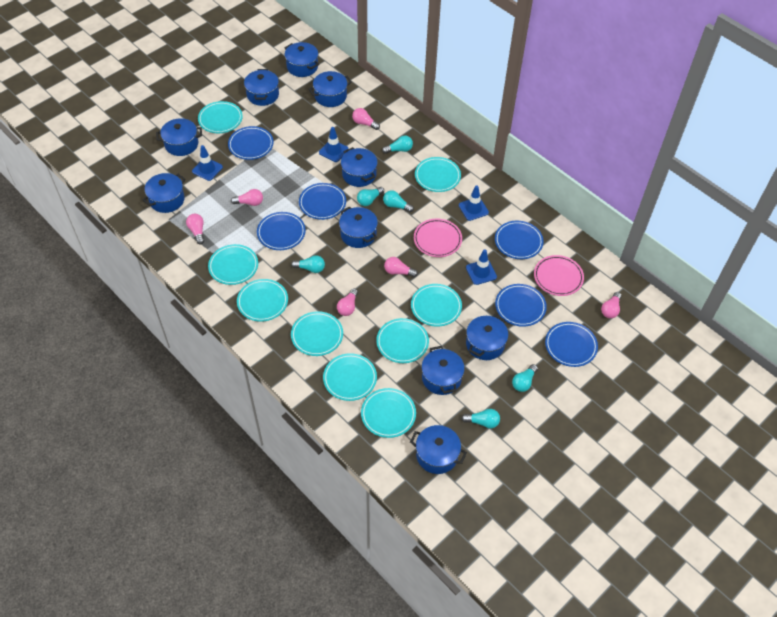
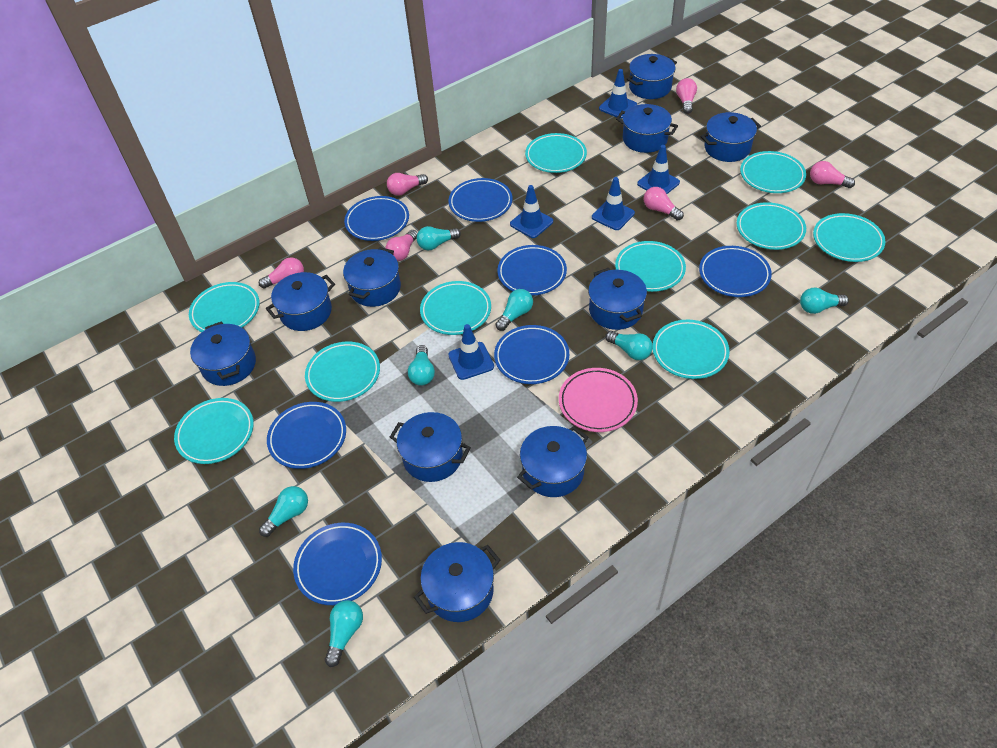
blue plate: [228,126,274,160] [257,212,306,250] [299,183,346,220] [495,221,544,259] [495,284,547,327] [545,322,598,367] = 6 -> [267,402,346,469] [293,523,382,605] [344,196,409,241] [449,178,513,222] [494,325,569,384] [497,245,567,295] [699,246,772,297] = 7
blue traffic cone: [192,145,223,181] [319,127,349,162] [459,185,489,221] [466,249,497,285] = 4 -> [448,324,494,380] [510,185,553,238] [592,177,635,230] [599,69,637,119] [637,145,680,194] = 5
pink plate: [414,218,462,257] [534,255,584,296] = 2 -> [559,368,638,432] = 1
turquoise light bulb: [291,255,325,273] [357,187,384,206] [382,135,413,154] [383,190,414,212] [461,409,500,428] [512,364,538,392] = 6 -> [259,486,308,537] [325,600,363,667] [408,345,435,386] [417,226,461,251] [495,289,533,331] [605,331,653,360] [800,288,849,314] = 7
turquoise plate: [198,101,243,133] [208,244,258,285] [237,279,288,322] [291,311,343,356] [323,353,377,401] [361,388,416,438] [376,318,429,363] [411,284,462,327] [415,157,461,192] = 9 -> [174,398,254,464] [189,282,260,332] [305,342,380,402] [420,281,491,335] [525,133,587,173] [615,241,686,292] [653,320,730,379] [737,202,806,250] [740,151,806,193] [813,213,885,262] = 10

